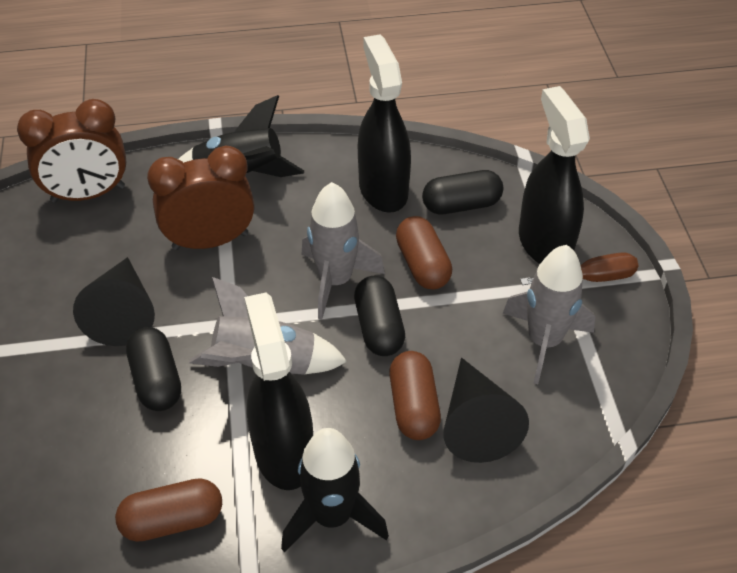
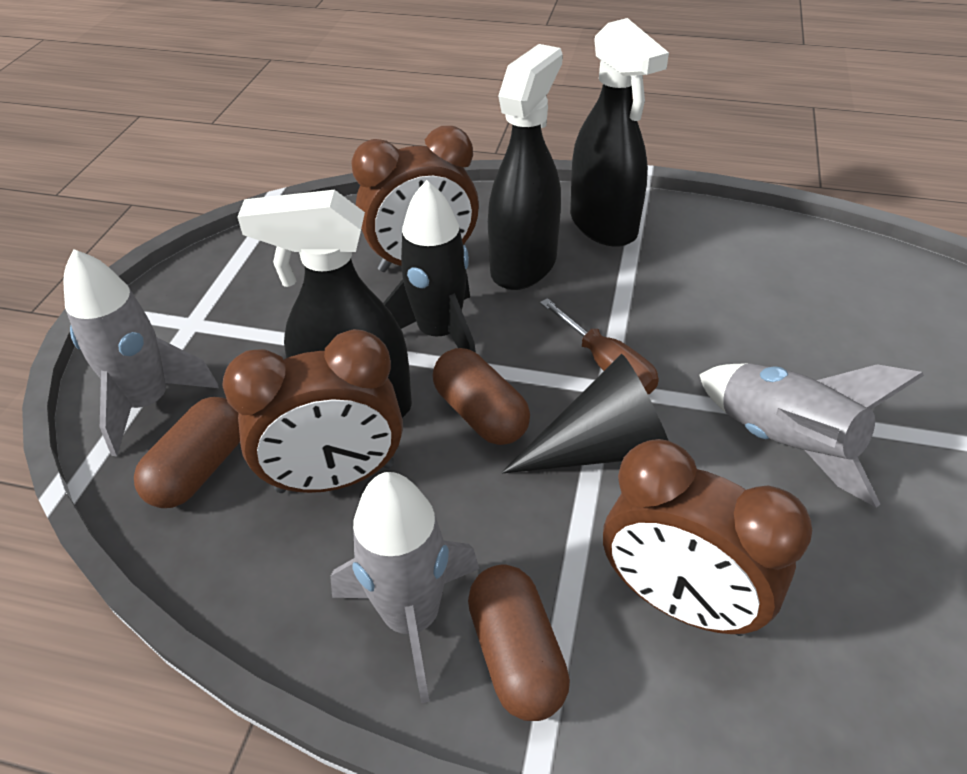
black capsule: [126,327,181,411] [354,276,405,356] [422,170,503,214] = 3 -> none = 0
black cone: [73,257,155,346] [444,358,529,463] = 2 -> [502,354,669,473] = 1
black rocket: [178,95,304,177] [281,428,389,552] = 2 -> [383,180,476,353] = 1
brown clock: [17,99,127,203] [147,145,254,250] = 2 -> [222,329,403,493] [351,126,479,272] [603,439,812,636] = 3

